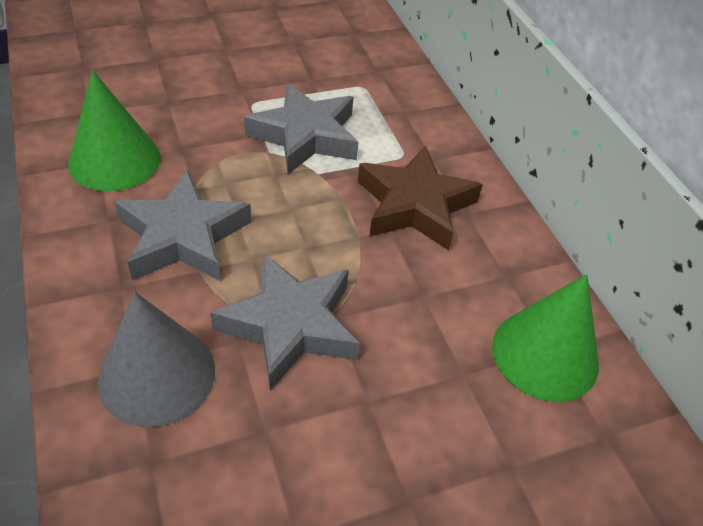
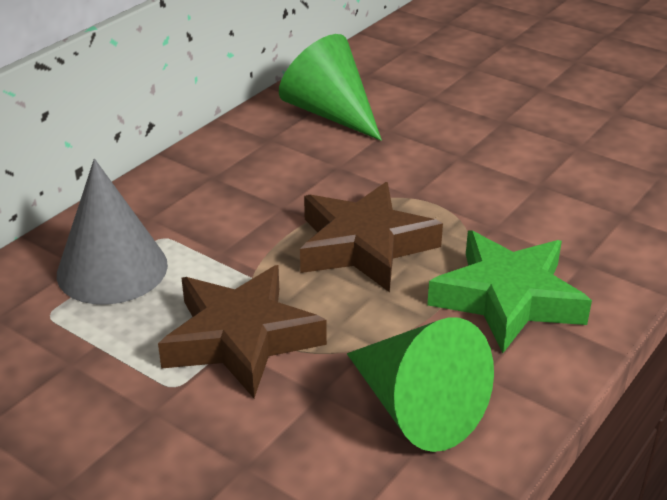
brown star: [358,145,483,250] = 1 -> [158,265,327,398] [300,182,443,292] = 2
green star: none = 0 -> [427,230,592,353] = 1
grey star: [114,170,251,281] [210,253,360,391] [244,83,359,174] = 3 -> none = 0

